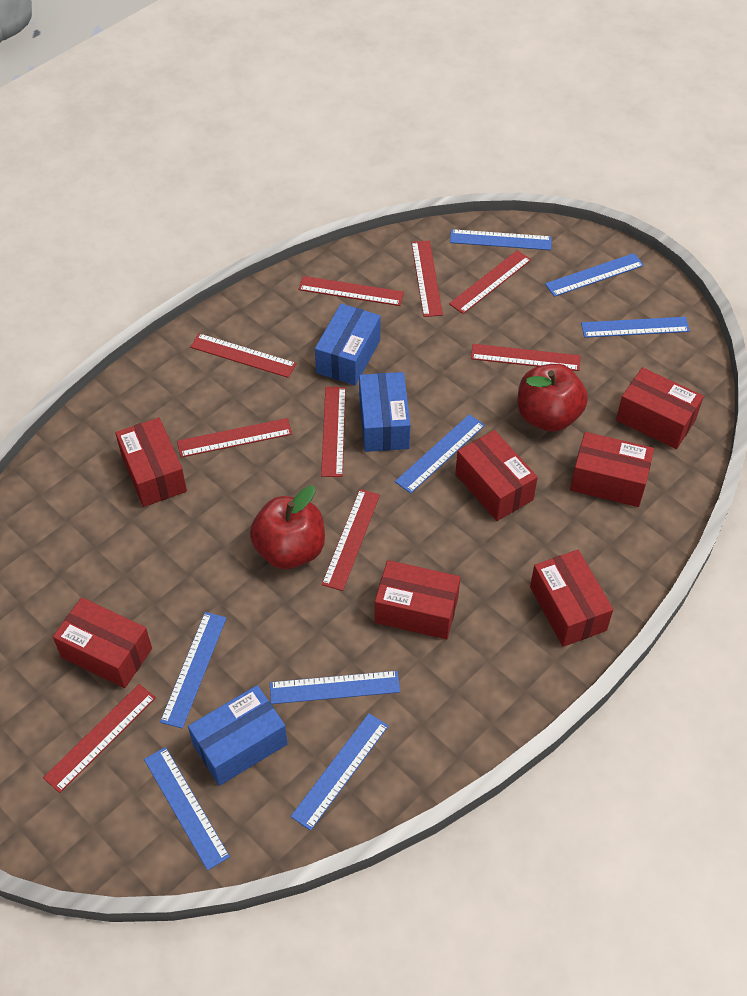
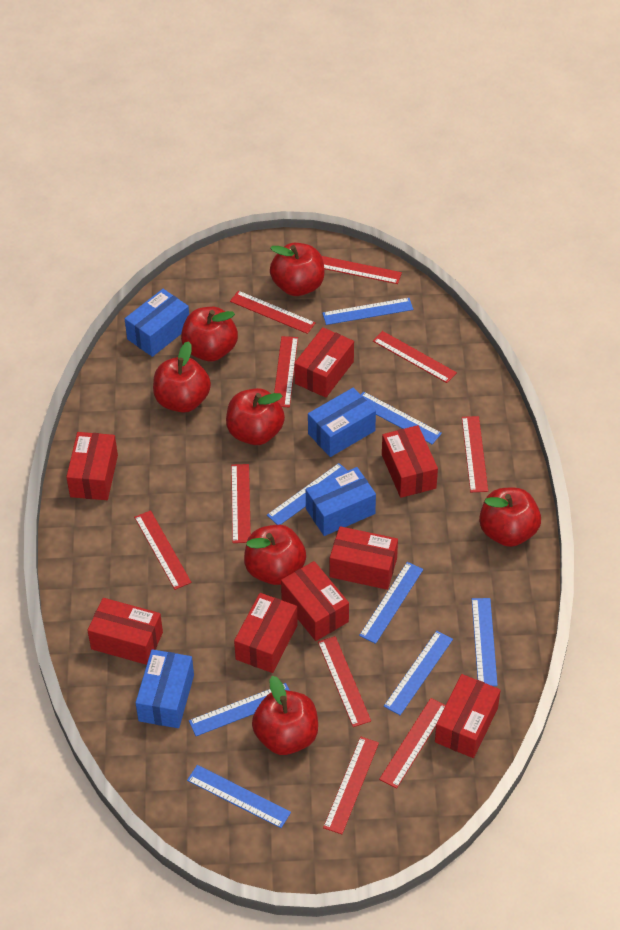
blue box: [188,685,288,786] [315,303,380,386] [359,372,410,452] = 3 -> [125,289,189,357] [135,649,194,728] [306,467,376,536] [308,388,376,457] = 4
red apple: [250,486,325,569] [517,364,588,432] = 2 -> [153,341,211,413] [181,307,238,362] [226,388,285,445] [244,525,306,585] [252,676,318,755] [270,243,325,296] [479,488,541,547] = 7
red box: [53,597,152,688] [115,418,187,507] [375,560,460,639] [455,430,538,521] [530,550,613,647] [570,432,654,507] [616,367,704,449] = 7 -> [66,432,118,500] [87,598,163,665] [234,593,298,673] [281,561,349,641] [294,327,354,398] [330,526,398,590] [382,425,438,498] [435,674,501,758] = 8
red ruler: [43,684,156,793] [177,418,292,457] [190,333,297,378] [298,276,404,306] [321,387,346,477] [322,489,380,591] [411,241,443,317] [449,250,531,314] [471,344,581,371] = 9 -> [134,510,191,590] [230,291,316,334] [231,464,251,543] [274,336,298,407] [318,636,371,727] [322,256,402,284] [323,736,379,834] [373,331,457,383] [379,698,445,789] [462,416,488,492] = 10

